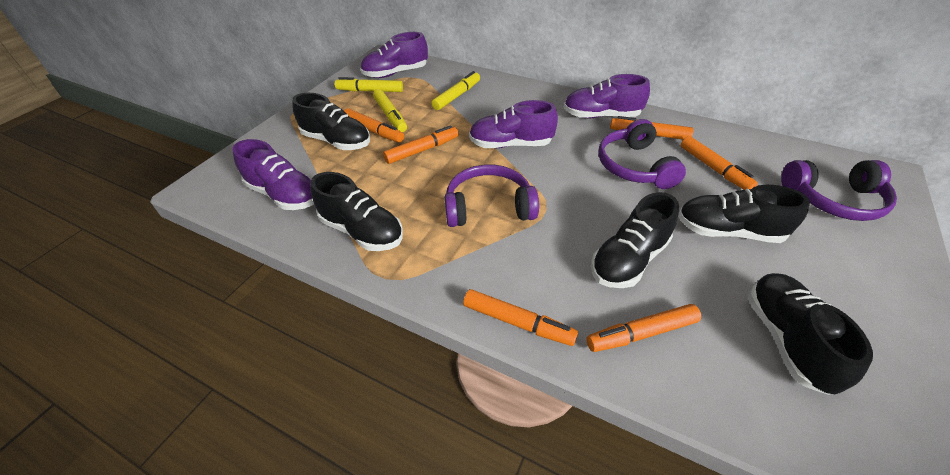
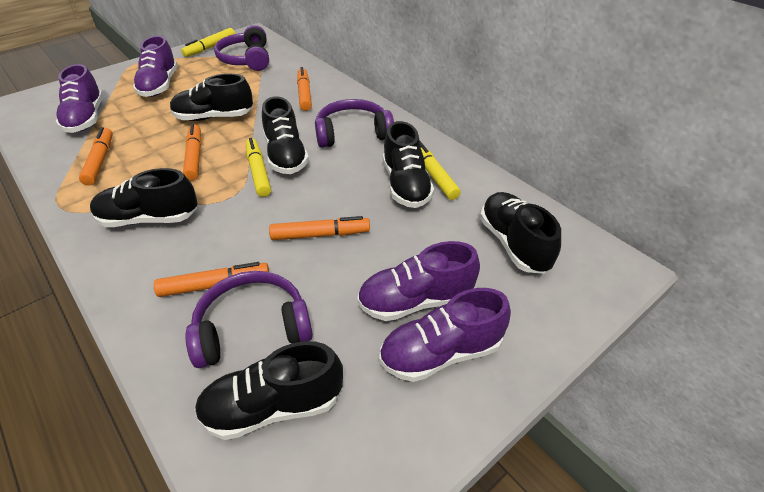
black shoe: [292,93,370,150] [310,172,403,251] [591,192,679,288] [678,185,810,243] [748,273,873,395] = 5 -> [90,168,198,227] [170,74,253,121] [195,341,343,440] [262,96,309,174] [383,121,434,208] [480,192,561,274] = 6
orange marker: [344,108,404,143] [383,125,458,164] [463,289,578,346] [586,304,701,352] [610,116,693,140] [681,136,758,190] = 6 -> [79,127,113,185] [154,262,269,297] [183,124,201,181] [269,216,370,240] [297,67,312,111] = 5

